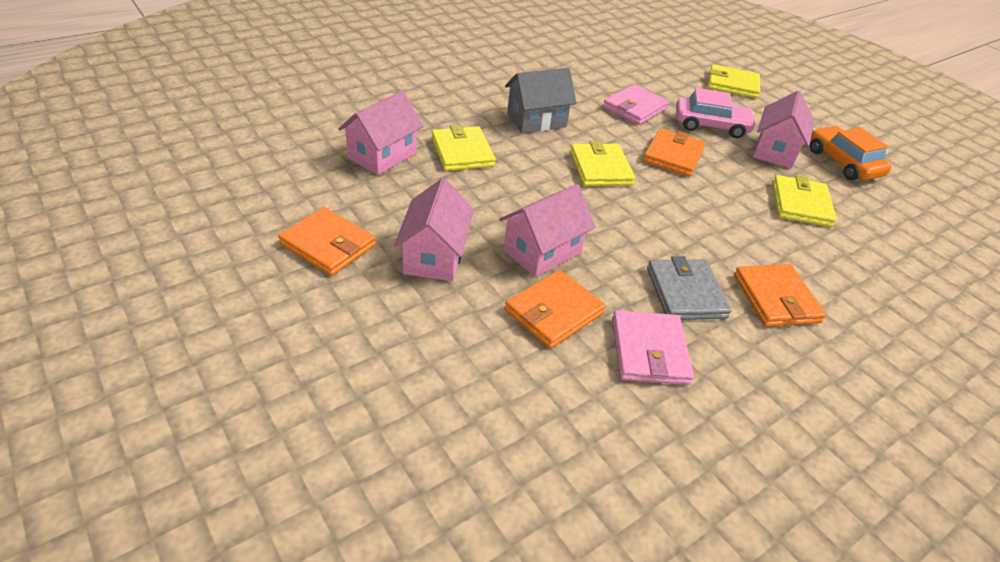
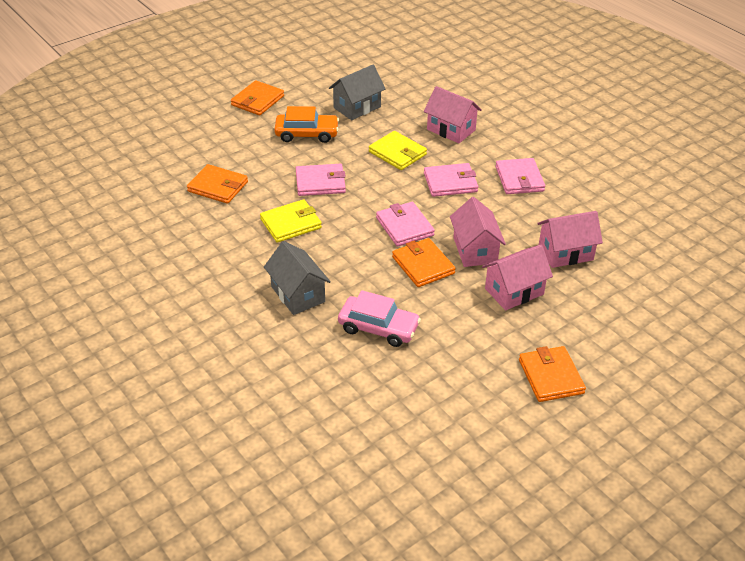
grey house: [505,68,576,133] = 1 -> [264,241,331,315] [329,65,385,120] = 2
grey wallet: [647,256,732,320] = 1 -> none = 0
pink wallet: [603,84,669,125] [612,310,694,385] = 2 -> [296,164,346,196] [376,202,435,247] [424,163,478,197] [495,158,545,194] = 4
yellow wallet: [432,125,496,171] [570,141,635,186] [708,64,760,98] [772,175,837,227] = 4 -> [260,199,322,243] [369,131,427,170] = 2

